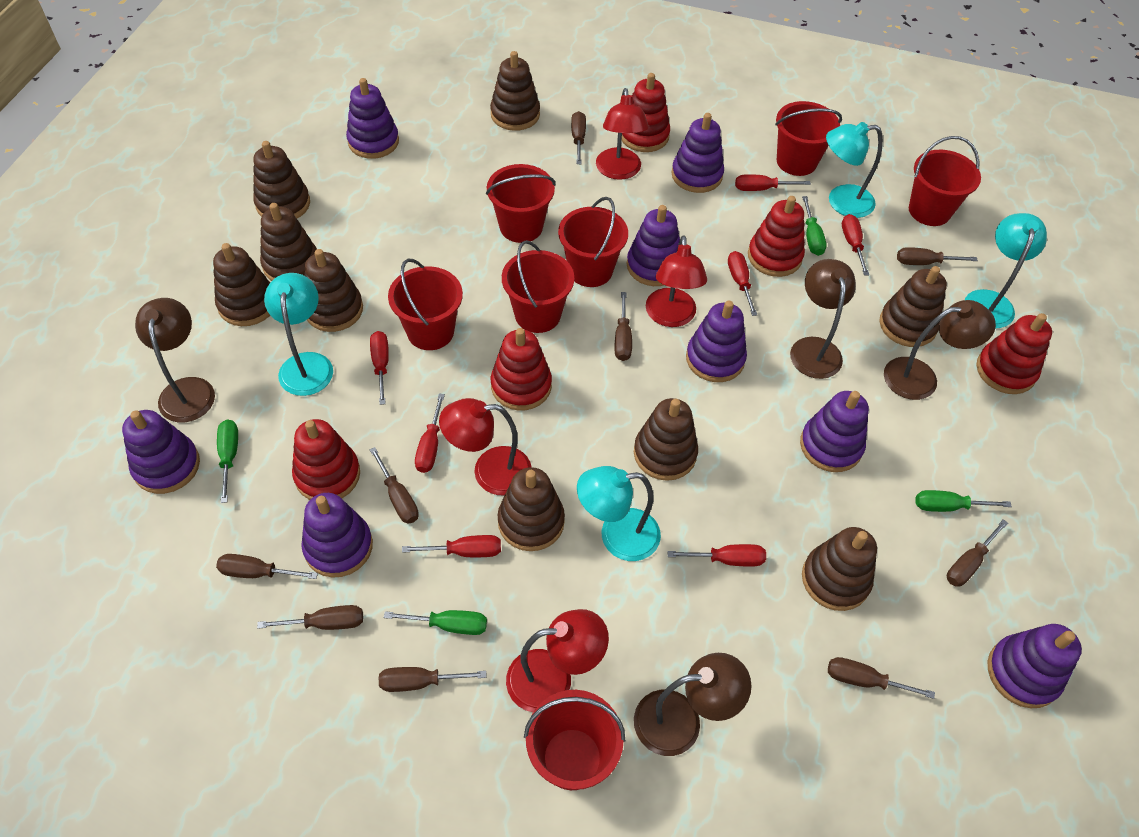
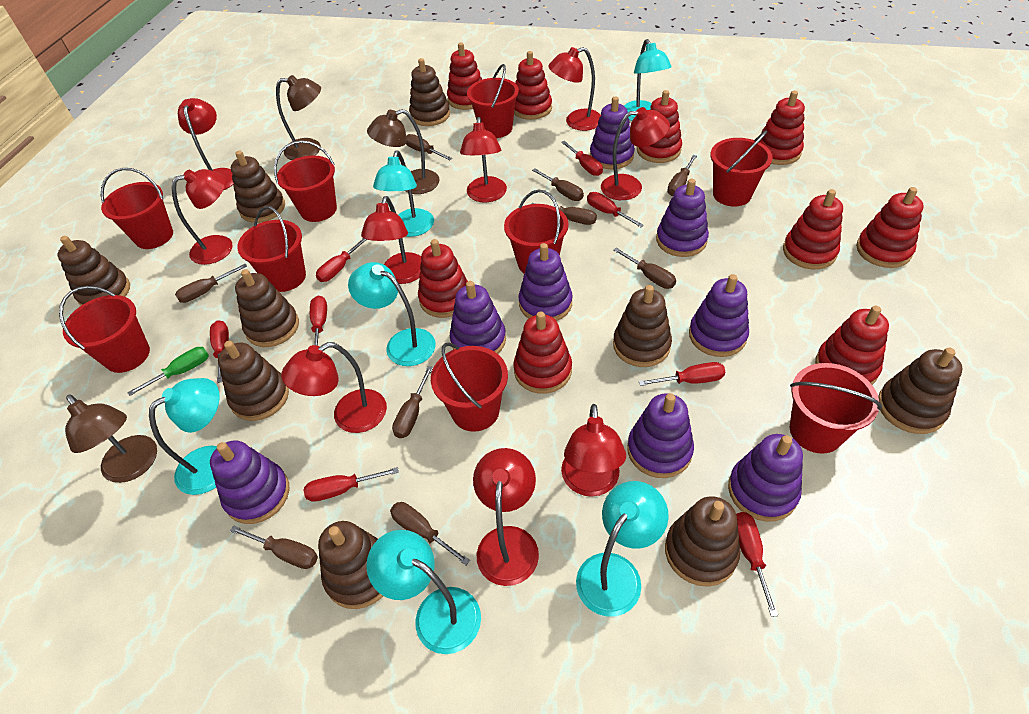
brown lamp: [135,298,215,422] [634,653,751,756] [790,259,856,379] [884,300,996,400] = 4 -> [65,394,157,483] [276,75,321,160] [367,109,440,194] = 3
green screwdriver: [217,420,238,503] [384,610,487,635] [802,196,827,256] [915,490,1012,512] = 4 -> [127,347,209,396] = 1
red bucket: [388,259,463,350] [486,164,555,243] [502,240,574,333] [524,690,625,790] [558,197,628,287] [775,101,842,176] [909,136,981,226] = 7 -> [59,286,150,373] [101,168,173,249] [237,206,306,292] [274,141,337,222] [431,342,508,432] [467,64,519,138] [504,190,568,273] [710,130,773,207] [790,363,882,454] = 9
red lamp: [439,398,531,496] [506,609,609,712] [596,88,649,180] [646,235,707,327] = 4 -> [172,169,233,265] [178,98,234,190] [281,342,387,433] [361,196,421,284] [460,117,507,202] [473,448,539,586] [548,47,601,131] [561,404,626,497] [601,107,670,200] = 9
red screwdriver: [370,331,389,405] [402,535,501,557] [415,393,445,473] [667,544,766,567] [728,251,757,316] [735,174,811,191] [842,214,869,276] = 7 -> [210,320,229,383] [304,467,399,502] [310,296,327,346] [316,238,367,282] [561,141,603,176] [587,192,644,227] [639,362,725,386] [736,512,778,617] = 8
red stacking toy: [292,419,360,500] [491,328,552,410] [622,73,670,152] [748,196,805,277] [976,313,1052,394] = 5 -> [418,239,468,318] [447,43,482,110] [513,311,572,394] [514,51,552,120] [637,90,682,163] [759,91,805,165] [783,189,843,269] [815,306,889,385] [856,187,924,268] = 9
turquoise lamp: [264,273,333,396] [577,466,661,561] [826,122,883,218] [965,213,1047,328] = 4 -> [149,378,220,495] [348,262,436,366] [366,530,481,654] [373,151,434,237] [576,481,669,617] [624,39,672,121] = 6

